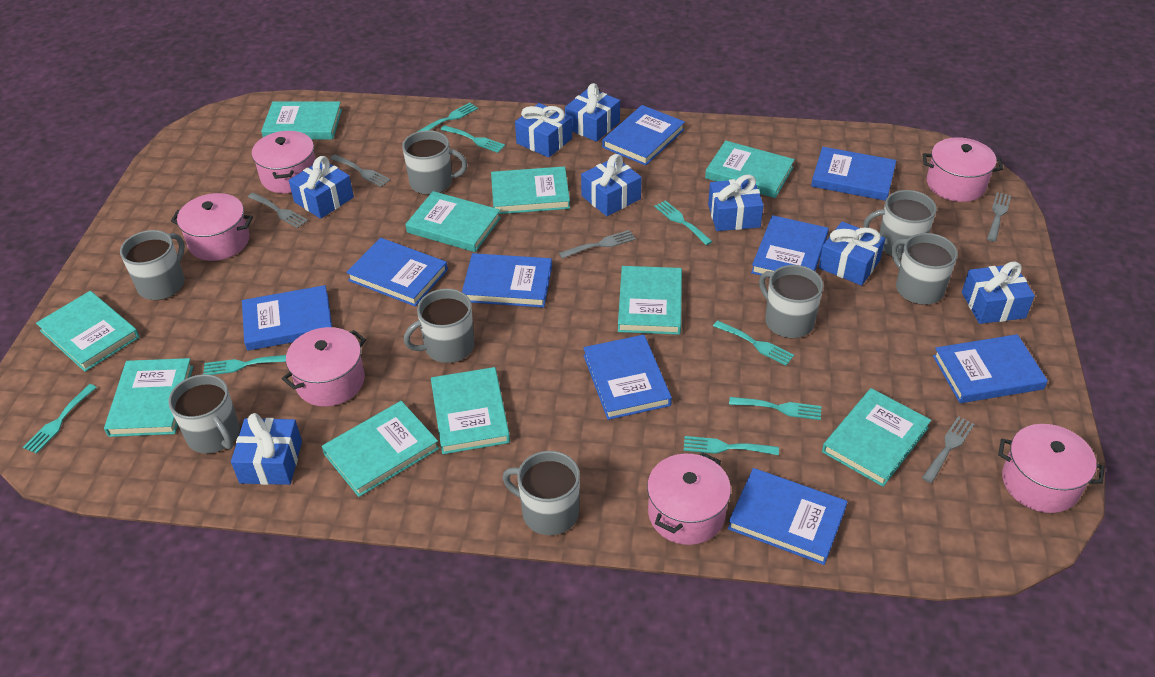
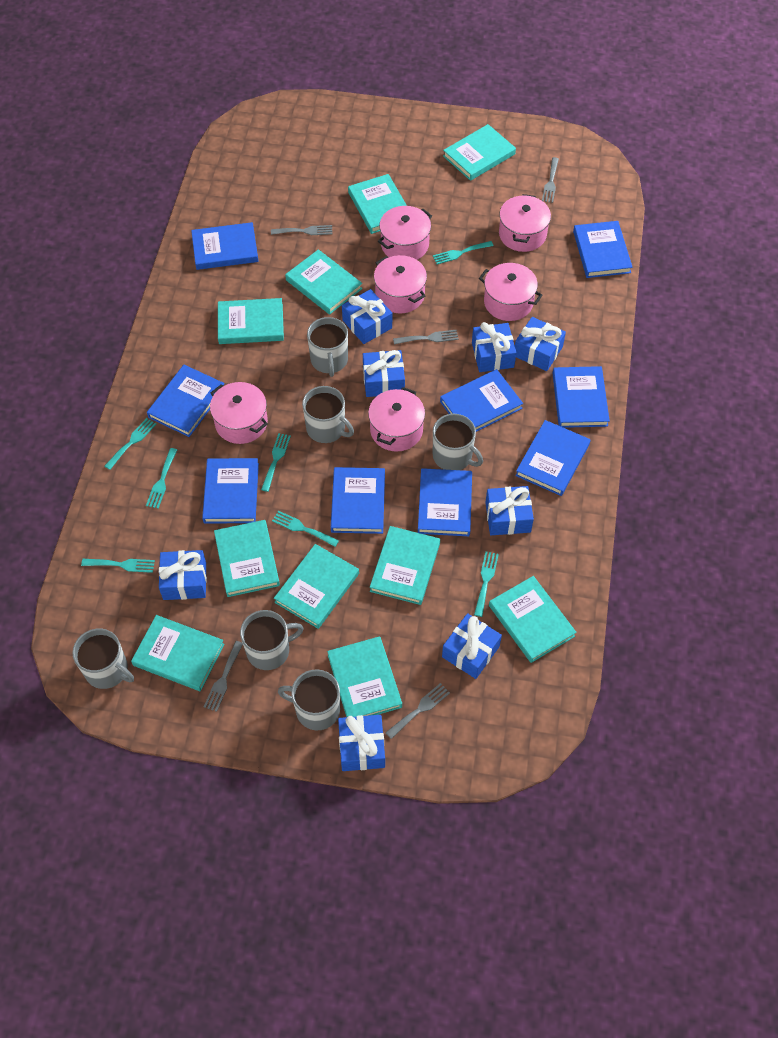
grey mug: [120,230,185,300] [168,374,240,454] [402,130,467,195] [404,289,474,363] [502,451,580,535] [759,265,823,338] [863,190,937,259] [891,233,958,305] = 8 -> [72,628,134,689] [240,610,304,670] [278,670,340,730] [302,386,354,443] [307,317,348,377] [433,414,483,470] = 6
turquoise fork: [23,384,97,454] [203,355,286,375] [417,103,478,132] [441,125,505,153] [654,200,713,245] [684,436,779,455] [713,320,794,366] [729,397,822,420] = 8 -> [81,559,155,573] [105,418,156,470] [146,448,177,509] [261,433,291,492] [272,511,339,547] [433,241,494,264] [474,551,499,617] = 7

